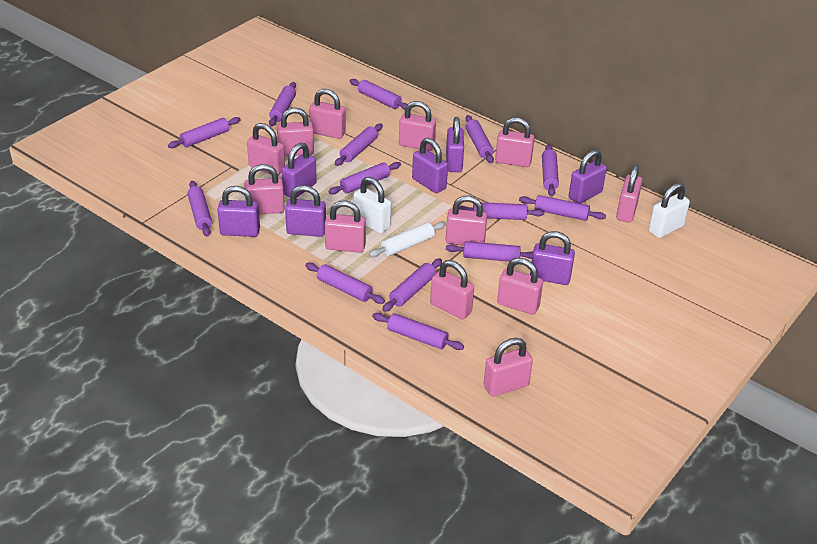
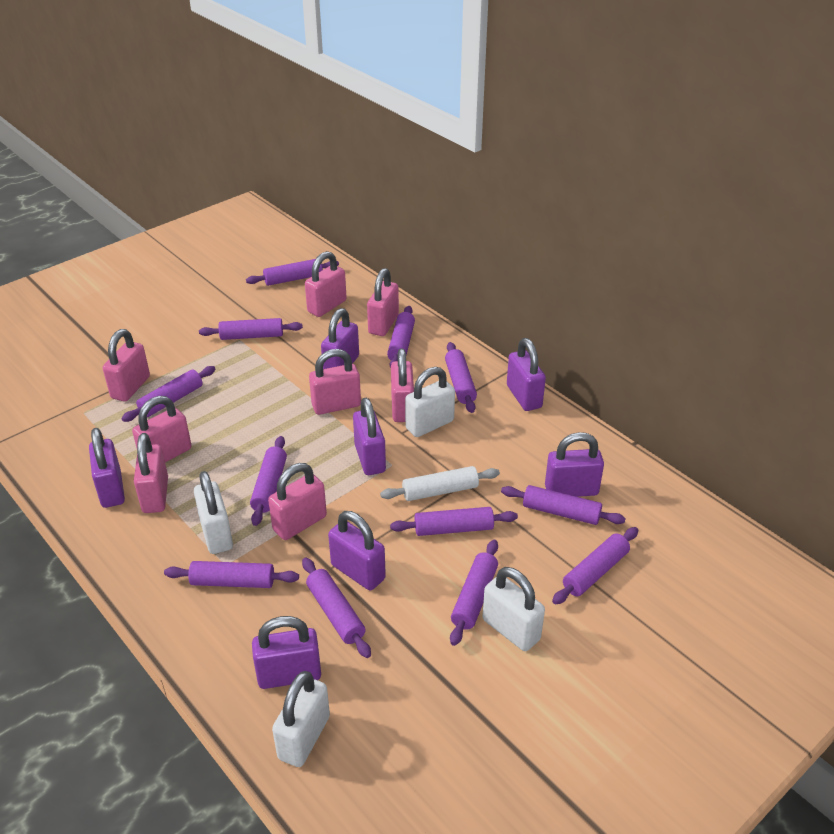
pink padlock: [244,164,285,214] [247,123,285,176] [277,108,314,156] [309,89,346,139] [325,200,366,253] [399,101,436,151] [430,260,474,320] [446,196,487,246] [484,338,533,397] [495,117,534,167] [497,258,543,315] [616,165,642,223] = 12 -> [103,329,150,401] [132,396,191,462] [134,433,168,513] [268,463,327,540] [305,251,347,317] [309,349,361,415] [367,268,399,336] [391,348,414,422] = 8
purple rolling pin: [168,117,241,148] [187,181,212,237] [269,82,296,126] [305,263,385,304] [328,162,401,195] [335,124,383,166] [350,79,408,110] [372,313,464,350] [382,258,442,312] [446,241,533,262] [459,202,544,220] [466,115,494,163] [519,195,606,221] [542,144,559,197] = 14 -> [121,366,215,422] [164,561,299,588] [199,318,303,340] [246,259,339,286] [250,436,287,526] [302,558,371,658] [387,306,415,368] [390,507,518,536] [445,342,477,413] [450,540,498,646] [501,485,626,525] [552,527,638,604] = 12
white padlock: [353,177,391,234] [649,183,690,238] = 2 -> [194,471,233,554] [272,671,330,767] [405,367,455,437] [482,567,545,651] = 4

